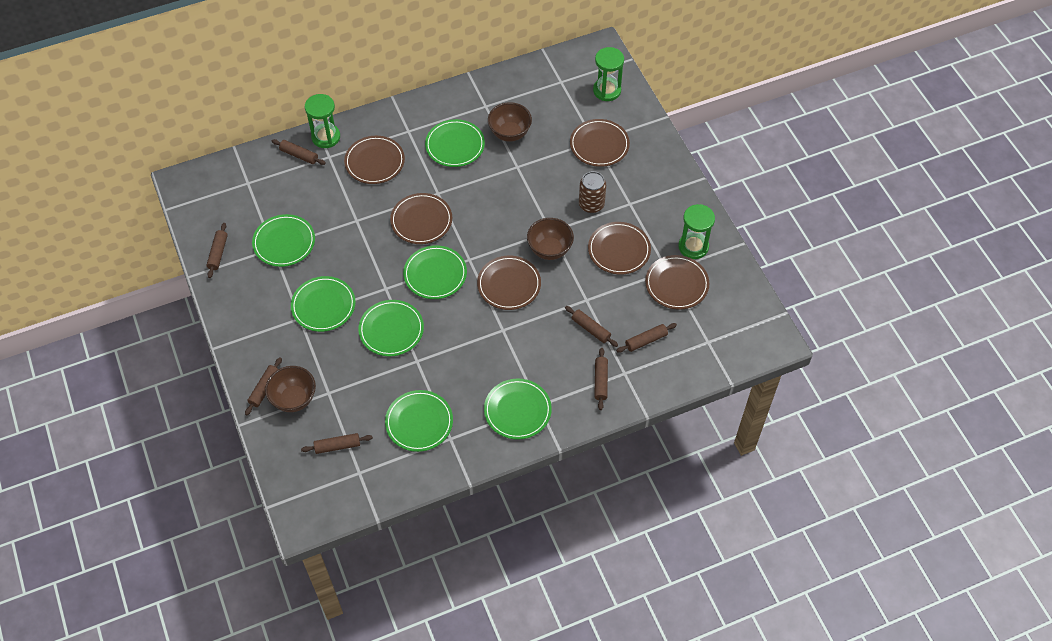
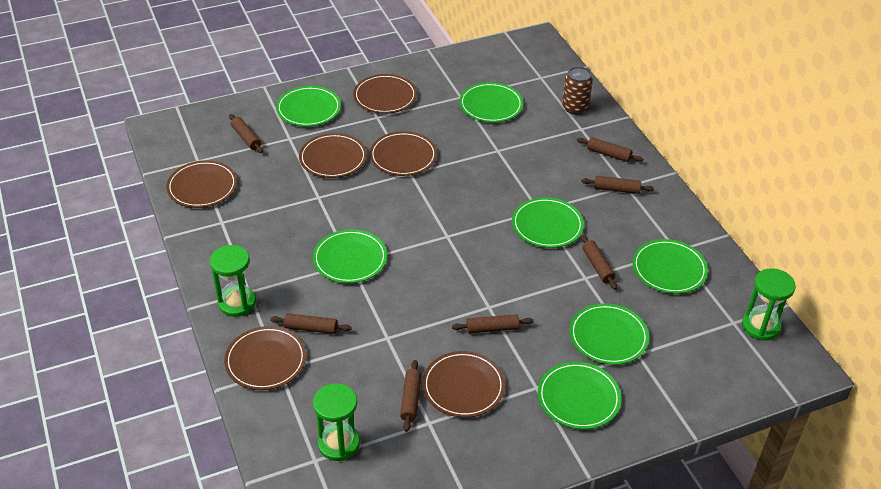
brown bowl: [265,366,316,412] [488,102,532,142] [527,218,574,260] = 3 -> none = 0

